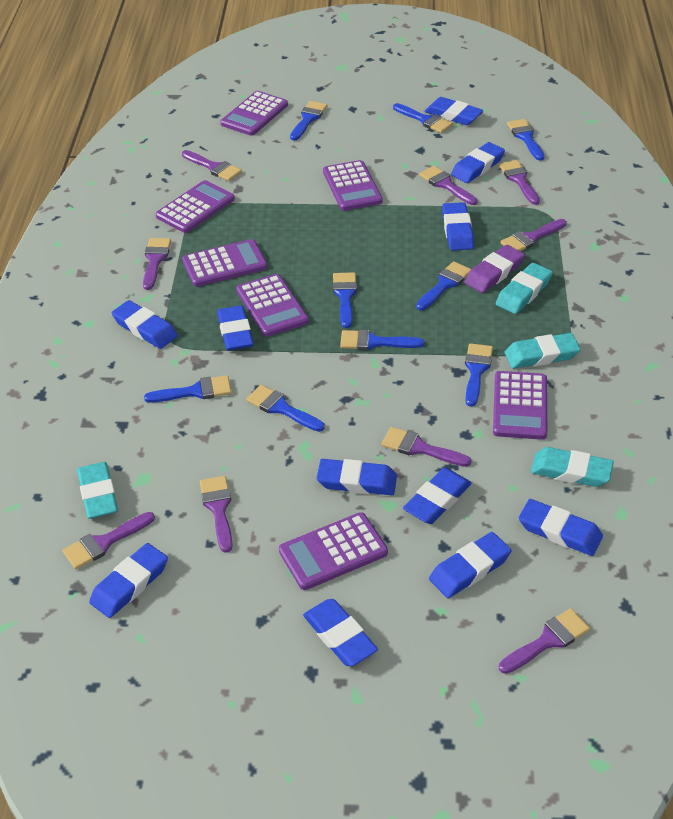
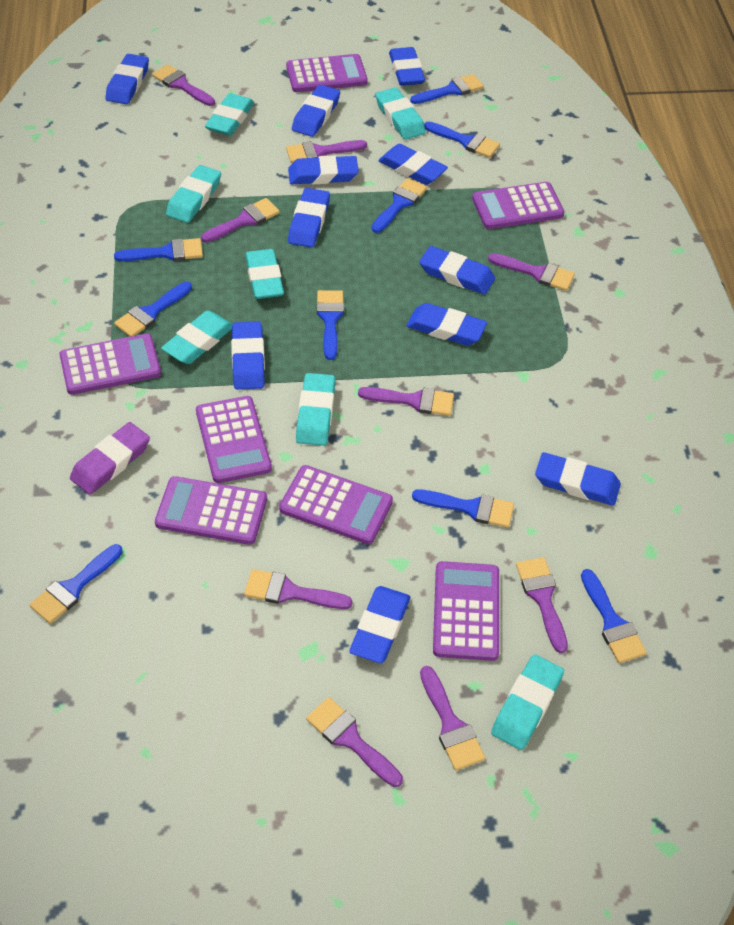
turquoise eraser: [77,462,118,519] [496,263,553,314] [505,333,580,369] [531,447,614,487] = 4 -> [161,310,233,364] [166,165,221,223] [205,93,254,136] [245,249,284,299] [296,373,335,446] [376,87,426,140] [491,654,564,750] = 7

